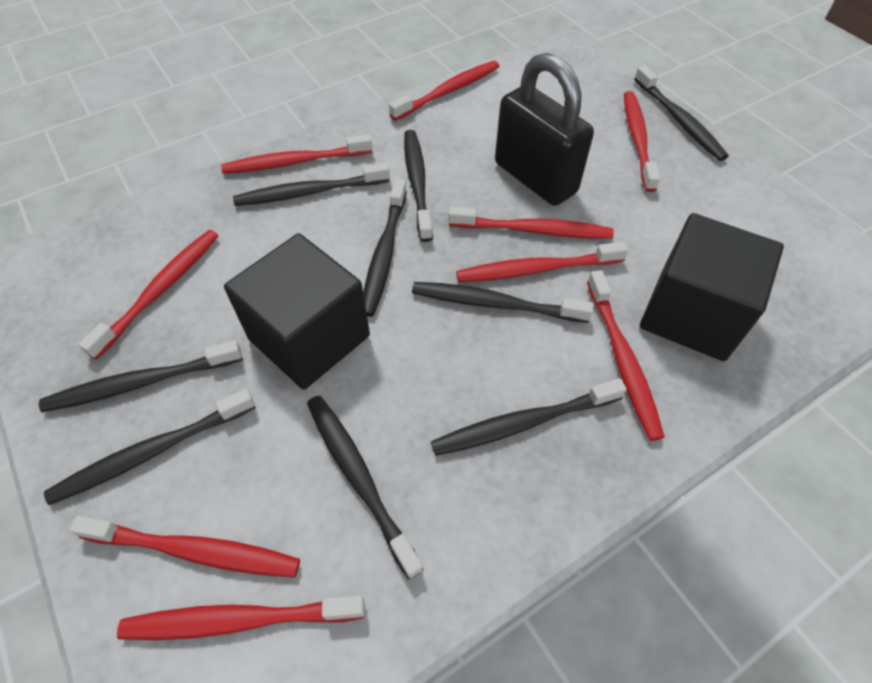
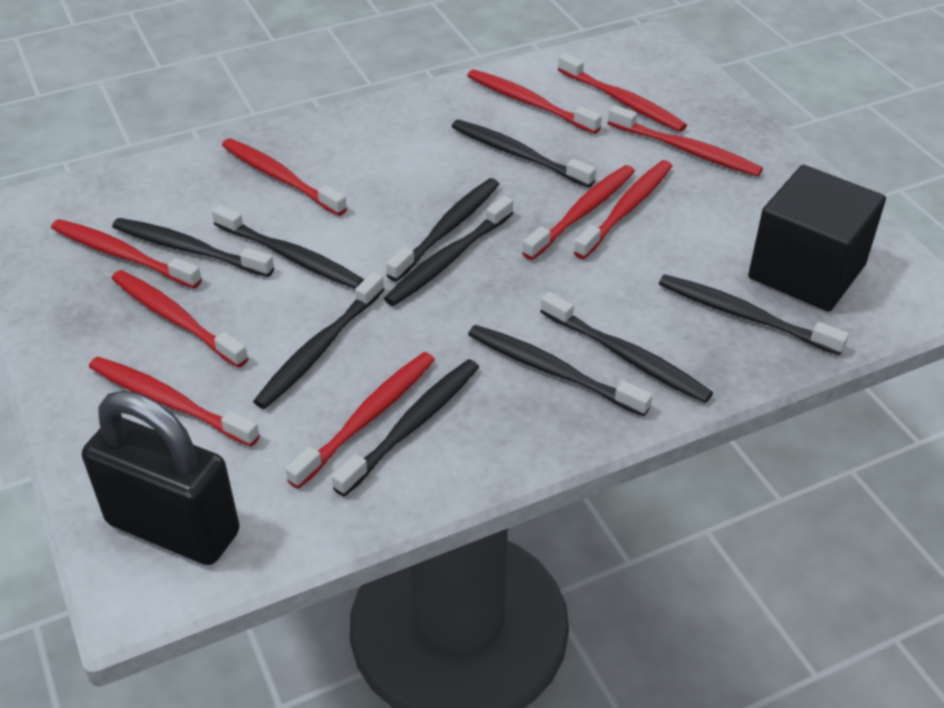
black cube: [224,233,370,390] [640,213,784,361] = 2 -> [748,165,886,312] = 1
black toothbrush: [39,340,242,412] [44,389,256,505] [233,163,390,206] [307,396,424,580] [363,179,407,317] [404,130,433,242] [412,282,594,323] [431,379,627,456] [634,65,729,161] = 9 -> [112,218,274,277] [212,205,364,289] [253,272,385,409] [332,359,479,497] [384,196,513,306] [386,178,499,282] [451,120,596,188] [468,325,652,417] [540,292,713,403] [659,274,849,355] = 10
red toothbrush: [69,516,300,577] [78,230,219,360] [117,596,365,640] [221,134,373,174] [389,61,500,121] [448,206,614,239] [456,242,628,282] [587,270,664,441] [624,91,660,192] = 9 -> [51,219,202,288] [89,357,260,447] [111,270,249,368] [222,138,347,216] [285,352,435,489] [467,69,602,134] [522,165,635,260] [558,53,687,132] [574,160,672,259] [608,105,763,177] = 10

